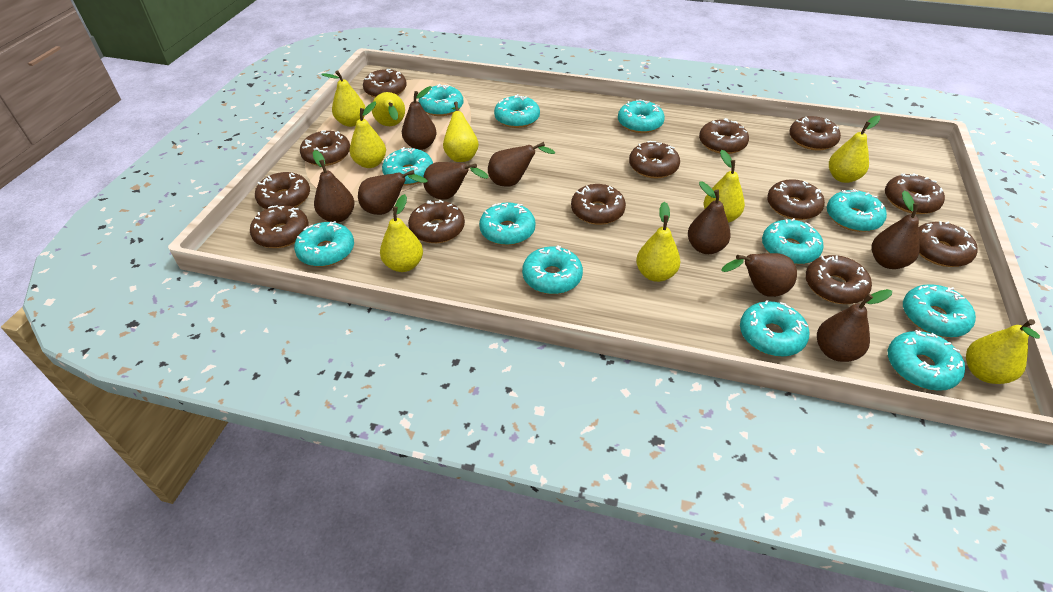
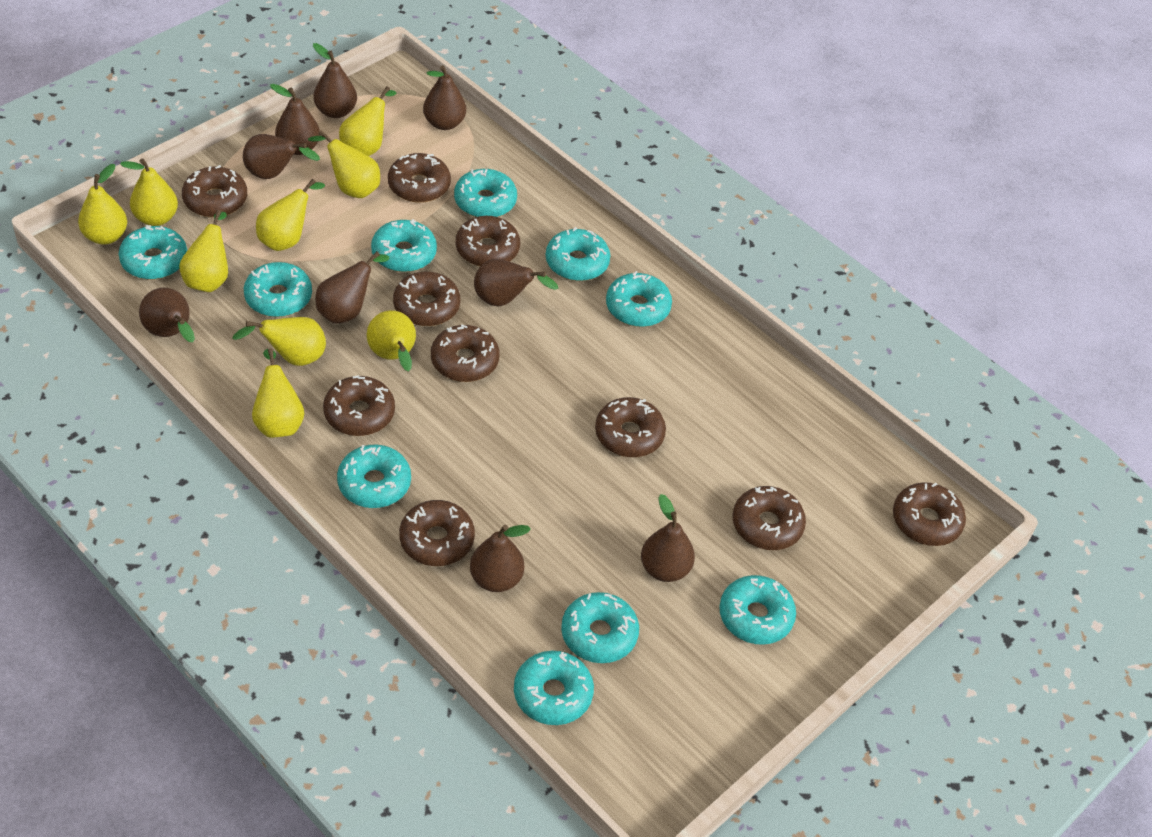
brown donut: [250,205,309,248] [255,172,310,209] [300,130,350,166] [363,69,407,98] [408,200,465,243] [571,184,626,225] [629,141,680,178] [699,118,749,154] [767,179,825,220] [789,116,841,151] [805,255,872,304] [885,173,945,214] [919,221,978,267] = 13 -> [182,165,247,217] [323,375,395,436] [388,153,451,203] [393,272,460,326] [399,500,475,566] [431,325,499,382] [456,216,520,266] [595,397,666,457] [732,486,806,550] [893,482,966,546] = 10
turquoise donut: [294,221,354,267] [382,147,433,185] [418,84,463,116] [479,202,535,245] [494,94,540,128] [522,245,583,294] [618,100,665,133] [740,300,809,357] [762,218,824,264] [827,189,887,232] [888,330,965,391] [903,284,976,337] = 12 -> [119,225,187,279] [244,262,312,317] [337,444,411,508] [371,219,437,272] [454,169,517,217] [514,651,594,725] [545,227,610,281] [561,592,639,663] [606,271,672,327] [719,575,796,645] = 10

